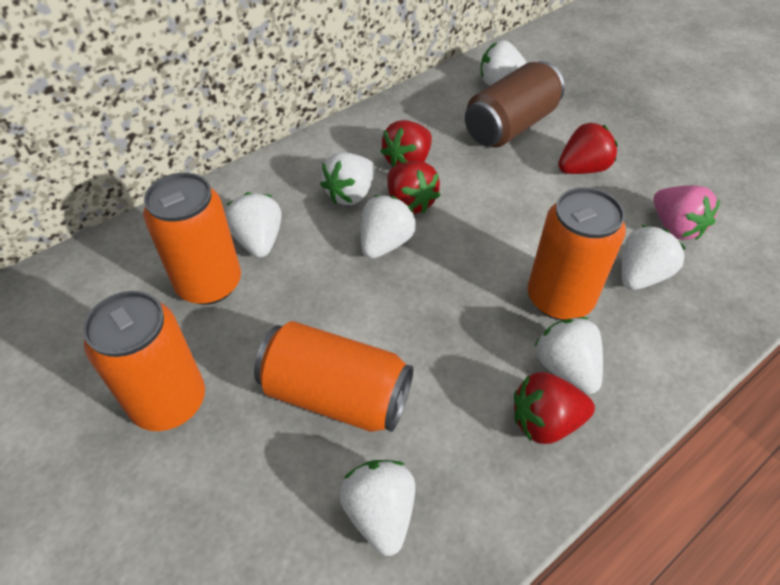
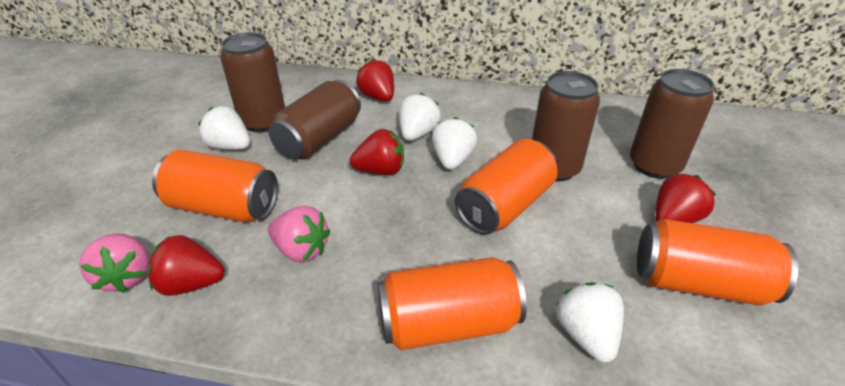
brown can: [465,61,565,148] = 1 -> [220,32,285,132] [268,80,361,160] [532,71,600,182] [630,69,714,179] = 4
pink strawberry: [653,185,720,240] = 1 -> [79,233,149,293] [268,206,330,262] = 2
white strawberry: [225,192,282,258] [320,152,375,205] [339,460,415,556] [361,195,416,259] [481,40,527,86] [534,317,603,394] [621,225,686,290] = 7 -> [198,106,250,150] [399,93,441,141] [432,117,477,170] [556,282,624,363] = 4

